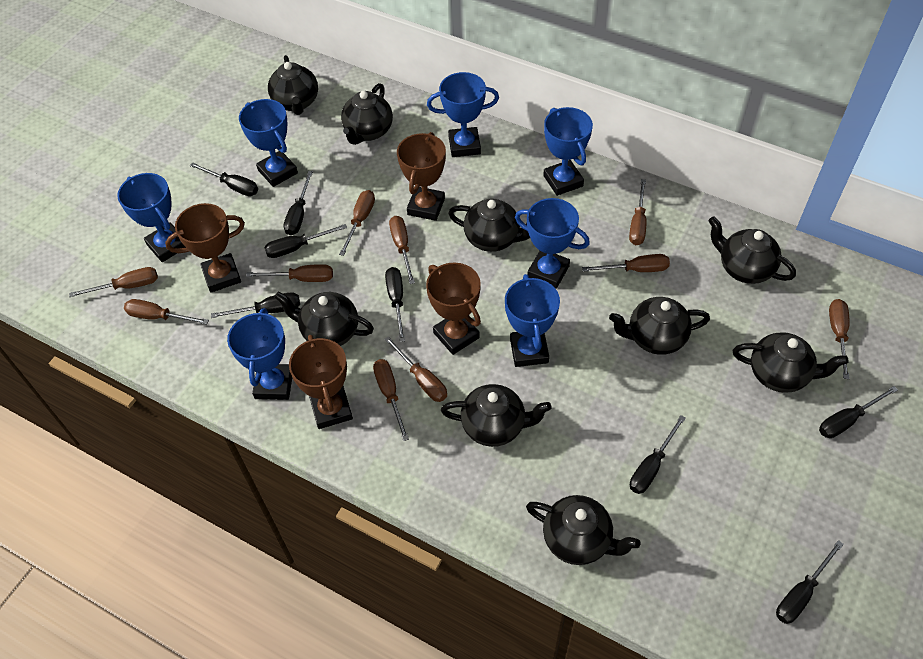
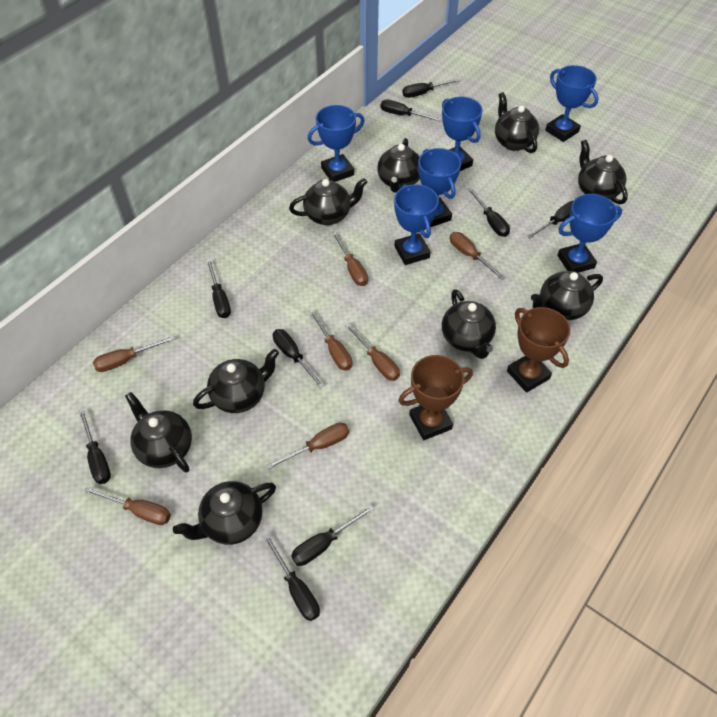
black screwdriver: [190,162,258,196] [211,292,300,318] [264,224,347,258] [284,171,313,236] [385,267,405,342] [630,415,686,494] [776,540,844,624] [819,386,898,438] = 8 -> [79,409,111,484] [206,259,231,318] [263,534,320,621] [273,329,324,388] [291,505,375,566] [381,99,441,121] [402,78,460,98] [468,188,510,237] [527,201,573,238] = 9
blue trophy: [117,173,186,262] [227,308,292,400] [239,99,298,187] [427,72,499,157] [505,274,560,367] [515,198,590,289] [543,107,593,196] = 7 -> [308,105,365,182] [394,184,439,265] [418,148,461,227] [442,97,483,171] [545,65,598,142] [557,194,622,273] = 6
brown screwdriver: [69,267,158,297] [124,299,209,324] [246,264,333,282] [339,190,375,256] [373,359,409,441] [384,336,447,402] [389,216,415,284] [582,254,670,272] [629,179,646,245] [829,299,850,379] = 10 -> [84,487,171,525] [93,336,175,372] [267,422,349,469] [309,310,352,371] [332,232,368,286] [345,323,400,381] [450,232,505,280] = 7
brown trophy: [165,203,245,293] [289,335,353,429] [397,132,446,221] [426,262,481,355] = 4 -> [398,355,473,440] [507,307,570,393] = 2

